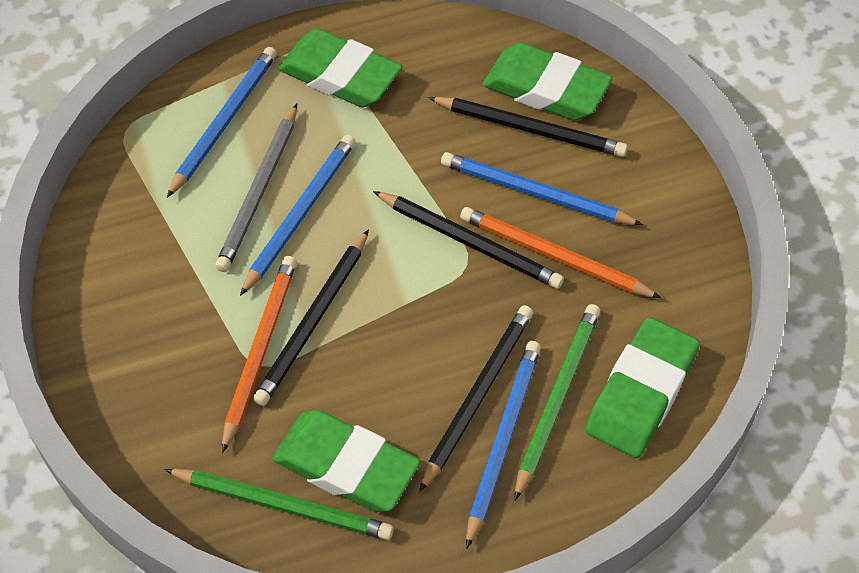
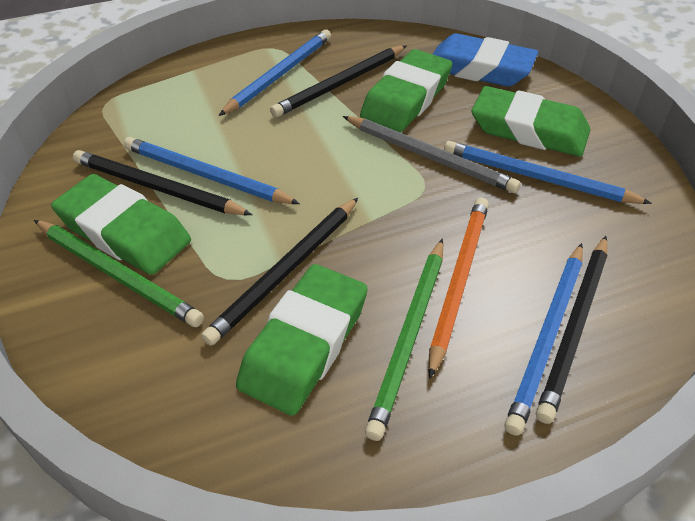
blue eraser: none = 0 -> [433,33,538,87] = 1
orange pencil: [222,256,297,453] [460,207,661,298] = 2 -> [428,198,489,379] = 1

